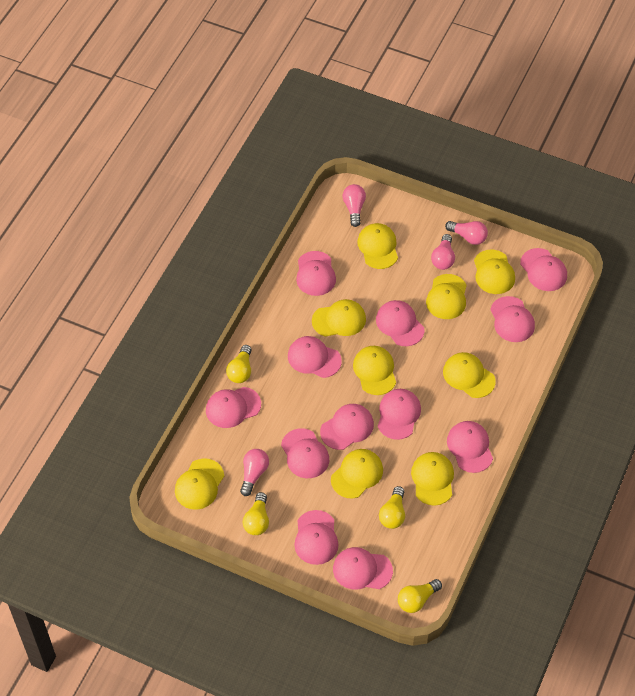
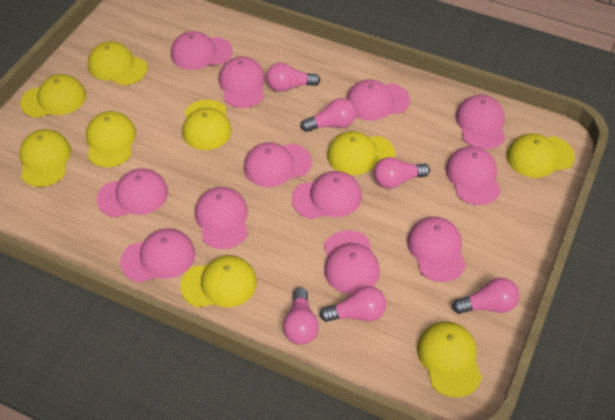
pink light bulb: [240,449,269,496] [343,184,366,227] [431,234,455,270] [445,221,488,245] = 4 -> [266,63,320,92] [283,287,319,344] [301,98,356,132] [320,286,386,322] [374,157,430,189] [452,278,519,314] = 6
yellow light bulb: [226,345,252,383] [243,492,269,535] [379,486,405,529] [398,579,442,613] = 4 -> none = 0

